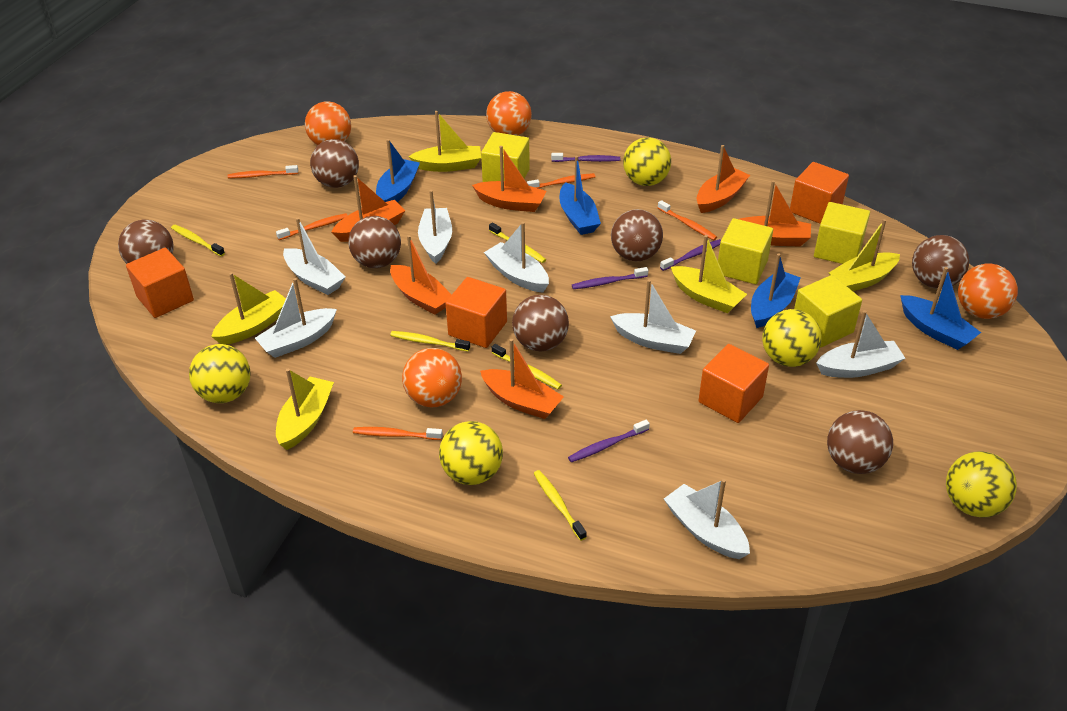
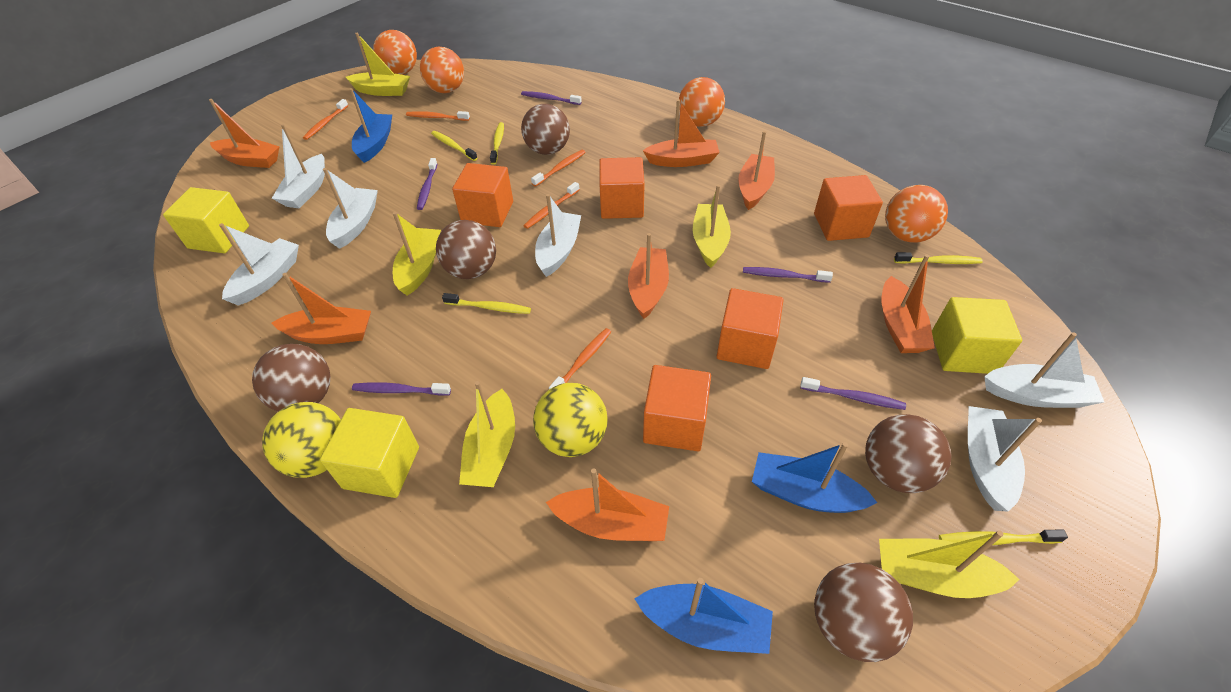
blue boat: [376,139,420,202] [559,156,601,235] [751,253,801,328] [900,267,981,350] = 4 -> [349,88,392,163] [634,578,773,654] [752,442,878,513] = 3
brown ball: [118,220,174,264] [310,139,359,188] [348,216,401,268] [512,295,569,352] [611,209,663,261] [827,410,893,474] [912,235,969,289] = 7 -> [252,344,331,412] [436,220,496,279] [521,104,570,155] [814,563,913,662] [865,414,952,493] = 5
orange boat: [332,175,405,242] [390,235,452,315] [472,146,546,212] [480,339,564,419] [697,145,750,213] [739,180,811,247] = 6 -> [209,99,280,168] [272,273,371,344] [546,468,669,541] [628,233,669,319] [643,99,720,167] [738,131,775,210] [882,255,935,353] = 7
orange cube: [126,248,194,318] [445,277,507,348] [698,344,769,423] [790,162,849,224] = 4 -> [452,163,513,227] [599,157,645,219] [643,365,711,451] [716,288,784,369] [814,175,883,241] = 5
purple toothbrush: [551,153,620,162] [568,420,650,462] [572,267,648,289] [660,239,721,271] = 4 -> [352,382,451,396] [417,158,437,210] [521,91,582,105] [743,267,833,283] [800,377,906,410] = 5
white boat: [255,278,337,358] [283,218,345,295] [418,190,452,264] [484,222,549,293] [610,280,696,354] [664,479,750,559] [816,310,905,378] = 7 -> [219,223,299,306] [272,124,325,208] [323,168,378,249] [535,194,581,277] [968,406,1042,512] [984,332,1104,408] = 6
yellow ball: [189,344,251,403] [439,421,503,485] [623,137,671,186] [762,309,822,367] [946,451,1017,518] = 5 -> [262,402,341,478] [533,383,608,457] = 2
yellow cube: [481,132,530,182] [718,218,773,284] [794,275,862,348] [814,202,870,264] = 4 -> [163,187,249,253] [320,408,419,498] [932,297,1022,374] = 3

